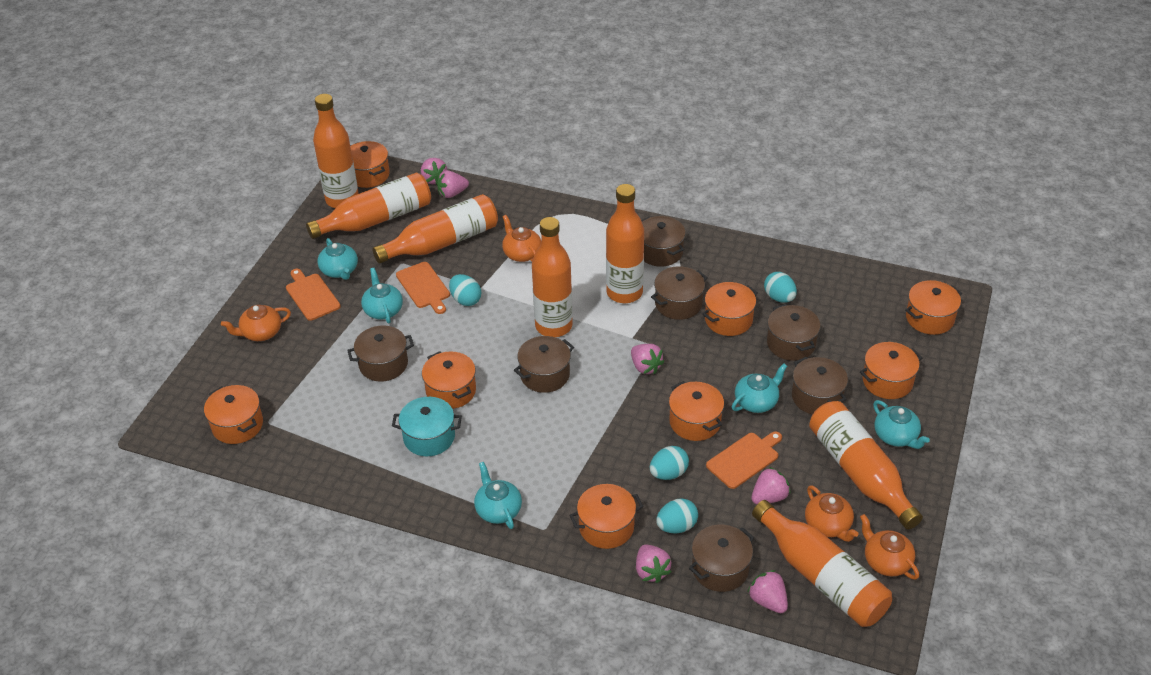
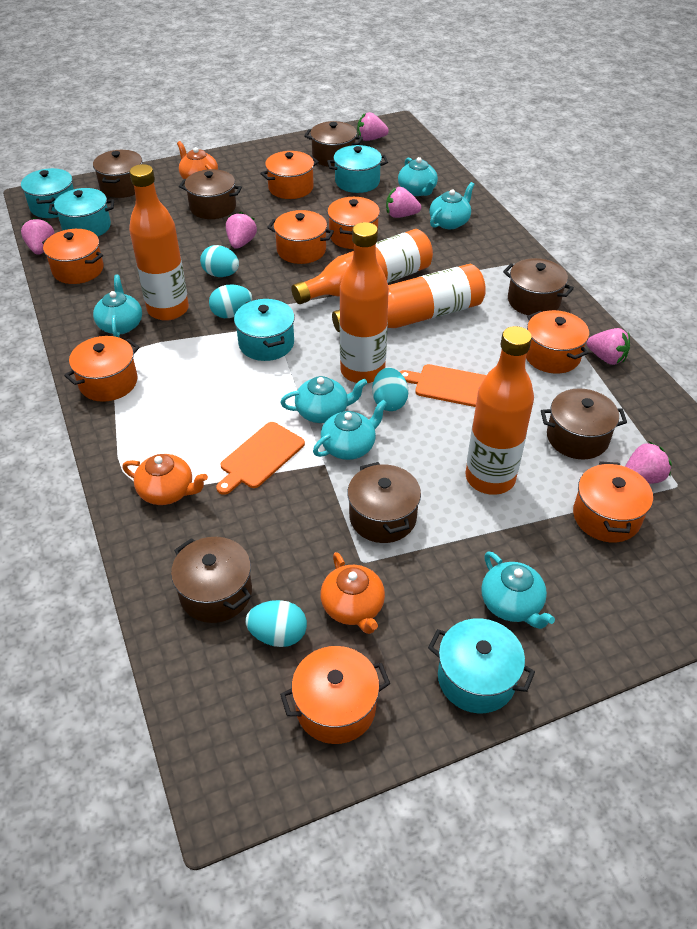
orange bottle: [306,172,431,239] [313,94,359,208] [372,194,498,264] [532,217,573,337] [606,184,644,303] [752,500,892,627] [809,401,923,529] = 7 -> [129,164,189,321] [291,229,433,304] [332,264,486,332] [340,222,389,383] [466,326,534,495] = 5
orange cutting board: [286,269,341,321] [396,262,450,314] [706,431,782,489] = 3 -> [216,422,305,495] [400,364,486,407] = 2
orange teapot: [221,305,291,341] [502,215,541,262] [805,485,858,542] [860,514,919,580] = 4 -> [122,454,208,505] [177,141,218,179] [320,552,385,634] = 3
turquoise pot: [392,397,462,456] = 1 -> [21,168,74,218] [48,188,114,237] [234,299,295,361] [327,145,388,193] [428,618,535,713] = 5
turquoise teapot: [318,238,358,280] [361,268,403,324] [474,462,522,529] [732,363,787,413] [873,400,930,449] = 5 -> [93,275,142,337] [280,376,367,423] [313,400,388,460] [398,157,438,196] [429,182,475,229] [481,551,555,629] = 6

